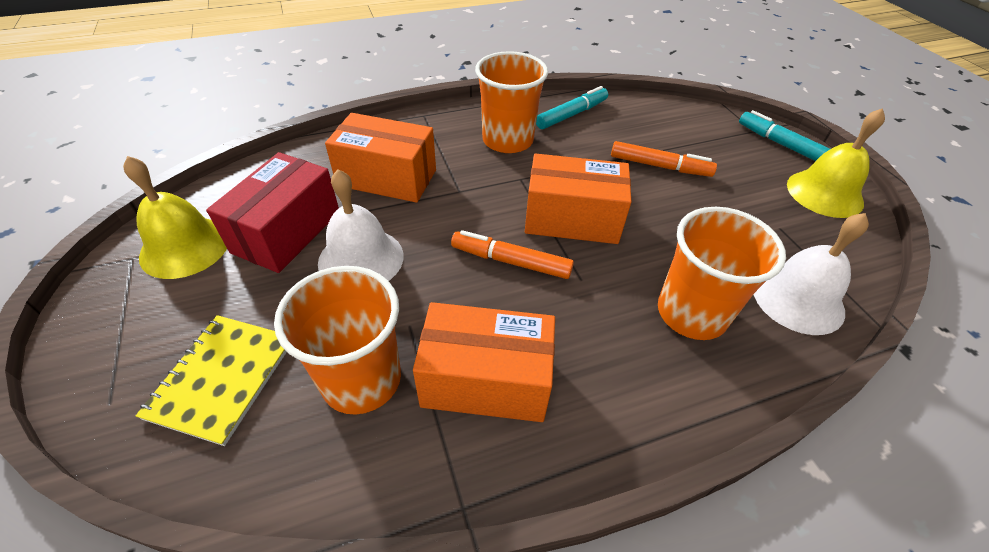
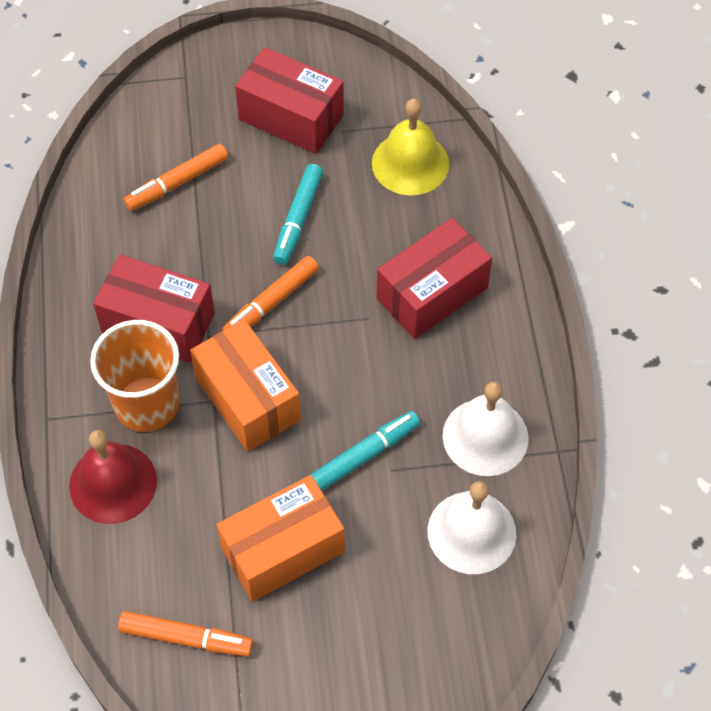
orange box: [325,113,436,203] [413,302,555,422] [525,154,631,244] = 3 -> [190,319,301,452] [216,475,345,602] = 2
orange cup: [274,266,401,415] [475,51,548,153] [658,207,786,340] = 3 -> [90,320,180,432] = 1
orange marker: [451,230,574,279] [611,141,717,177] = 2 -> [118,611,253,657] [124,143,228,211] [222,256,319,331] = 3
red bell: none = 0 -> [69,430,157,524] = 1
red box: [206,152,339,273] = 1 -> [93,254,215,363] [235,47,344,154] [377,218,492,339] = 3
yellow bell: [123,156,227,279] [787,108,885,218] = 2 -> [372,99,449,195] = 1
yellow notebook: [136,315,287,446] = 1 -> none = 0

